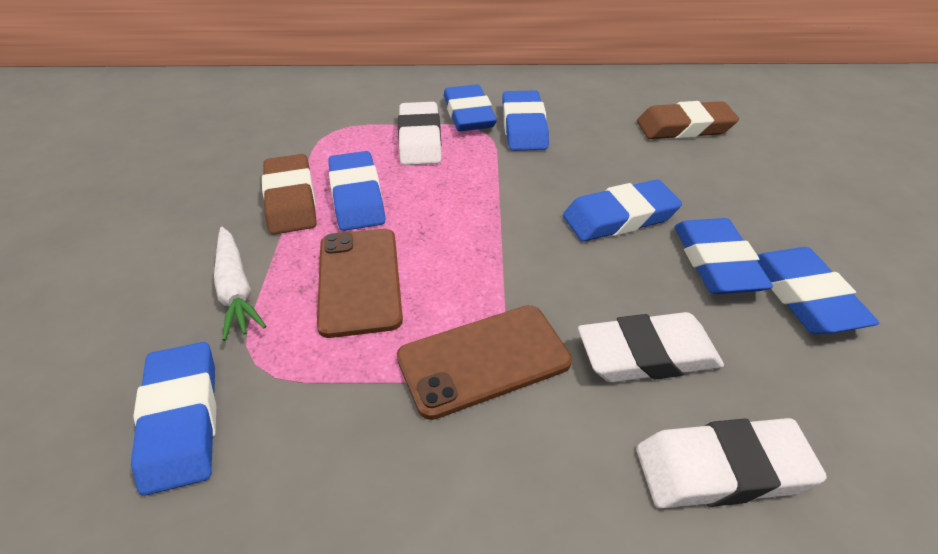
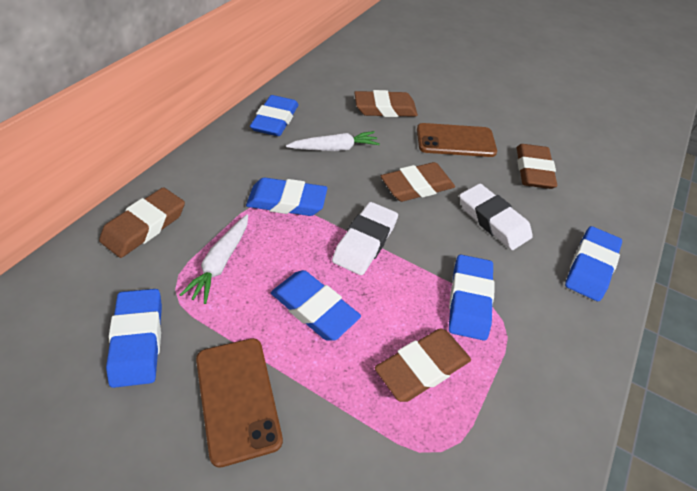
blue eraser: [131,342,216,496] [328,151,386,231] [444,84,497,131] [502,90,549,151] [563,180,682,242] [674,218,773,294] [757,247,879,334] = 7 -> [106,289,162,388] [246,178,327,216] [250,95,298,136] [271,270,361,341] [449,255,495,341] [565,226,622,301] = 6
brown eraser: [262,154,316,235] [637,101,739,139] = 2 -> [99,187,185,258] [354,90,418,117] [375,328,471,402] [381,162,455,202] [517,144,557,189] = 5
white carrot: [214,227,266,341] = 1 -> [180,214,248,304] [286,131,380,151] = 2
white eraser: [398,102,442,165] [578,312,724,383] [636,418,827,509] = 3 -> [332,202,398,275] [459,183,533,250] = 2

